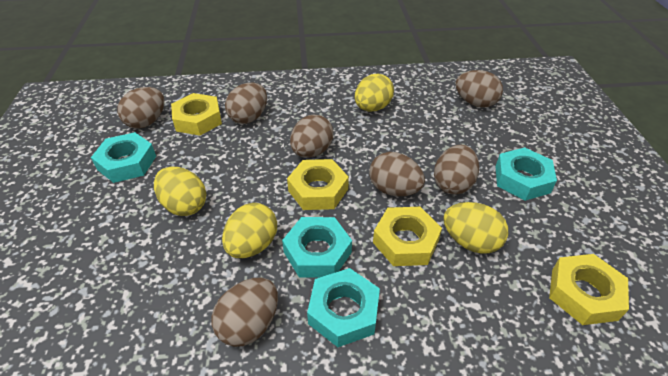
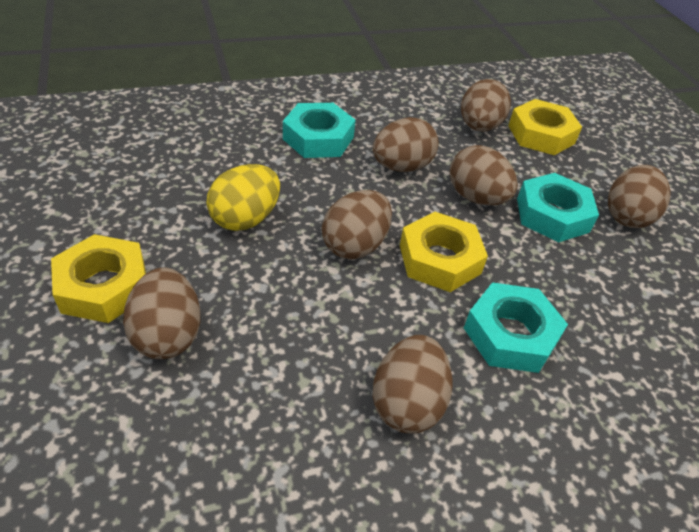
turquoise nut: [91,132,156,183] [282,217,352,278] [307,268,380,347] [495,147,557,201] = 4 -> [283,103,355,158] [464,282,568,373] [517,173,599,242] = 3
yellow egg: [154,167,206,216] [222,203,277,258] [355,73,394,111] [443,202,508,254] = 4 -> [207,164,280,231] = 1
yellow nut: [171,93,222,136] [287,159,349,210] [373,207,442,266] [549,254,629,325] = 4 -> [51,234,146,323] [400,212,488,292] [508,99,582,155] = 3

